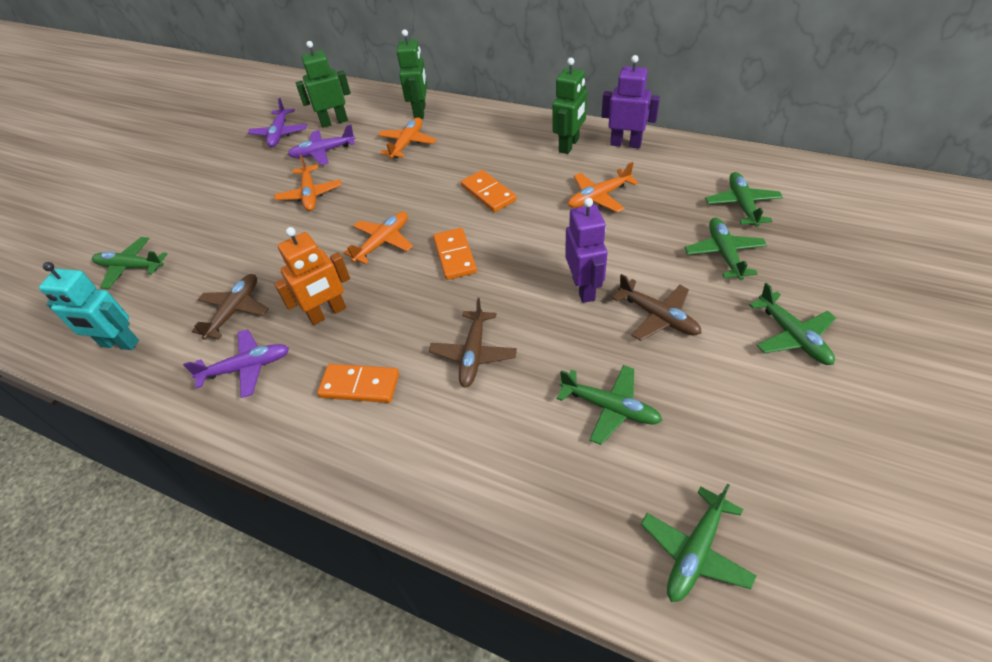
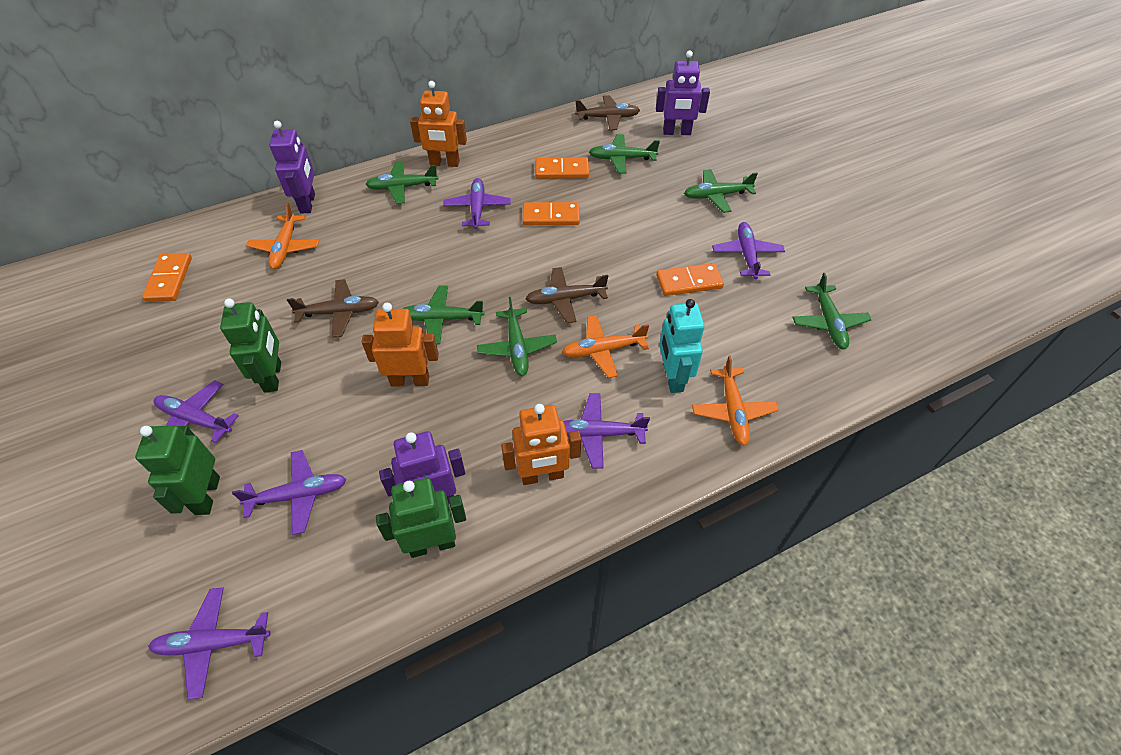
orange domino: [317,364,399,403] [433,228,477,280] [461,170,517,212] = 3 -> [142,253,192,302] [522,202,580,225] [535,157,589,179] [656,263,724,296] = 4
orange plane: [274,155,341,211] [344,212,413,264] [378,117,436,159] [568,162,638,212] = 4 -> [246,203,319,269] [562,315,649,378] [692,356,779,446] = 3
orange robot: [274,227,350,325] = 1 -> [362,303,439,387] [410,81,467,167] [501,404,581,485] = 3
purple plane: [183,329,289,398] [248,98,307,147] [288,125,356,165] = 3 -> [148,587,271,699] [154,380,239,443] [232,450,347,535] [443,178,511,229] [563,393,650,469] [712,222,785,279] = 6
purple robot: [565,198,607,303] [601,55,660,148] = 2 -> [269,121,315,214] [379,431,465,503] [656,50,710,135] = 3

